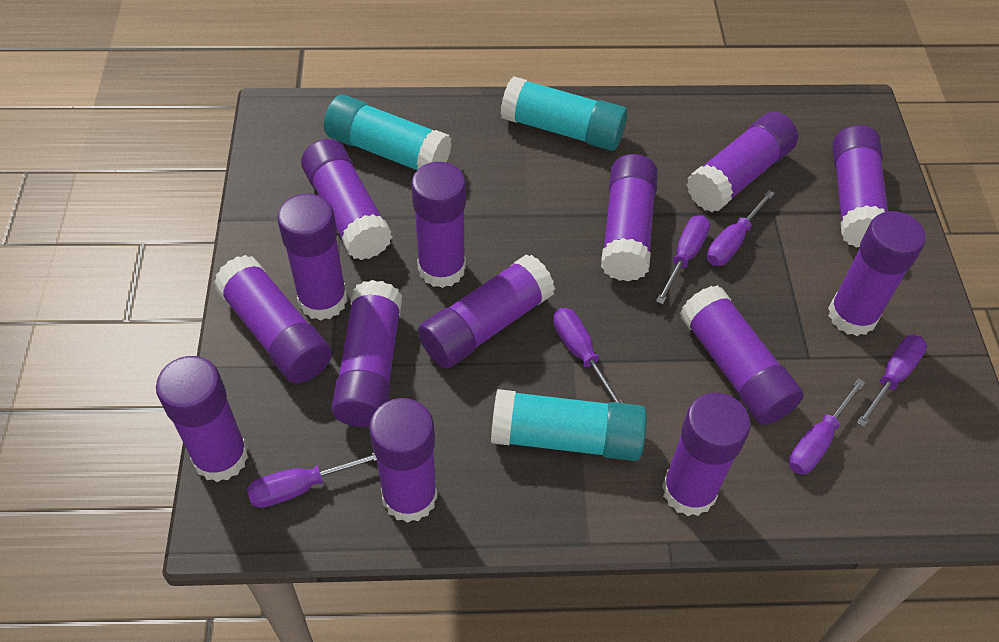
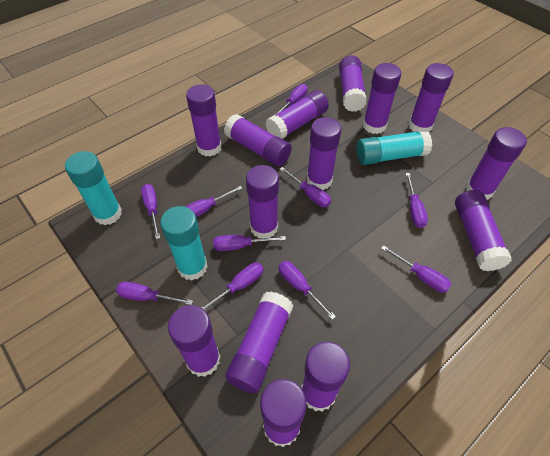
purple screwdriver: [247,453,377,508] [553,308,623,403] [656,215,710,304] [707,190,775,266] [789,378,865,475] [857,335,927,427] = 6 -> [116,282,193,305] [141,184,160,239] [185,186,243,217] [201,263,263,311] [213,235,286,251] [275,84,308,115] [279,261,336,320] [280,167,331,207] [381,245,452,293] [405,173,428,228] = 10

